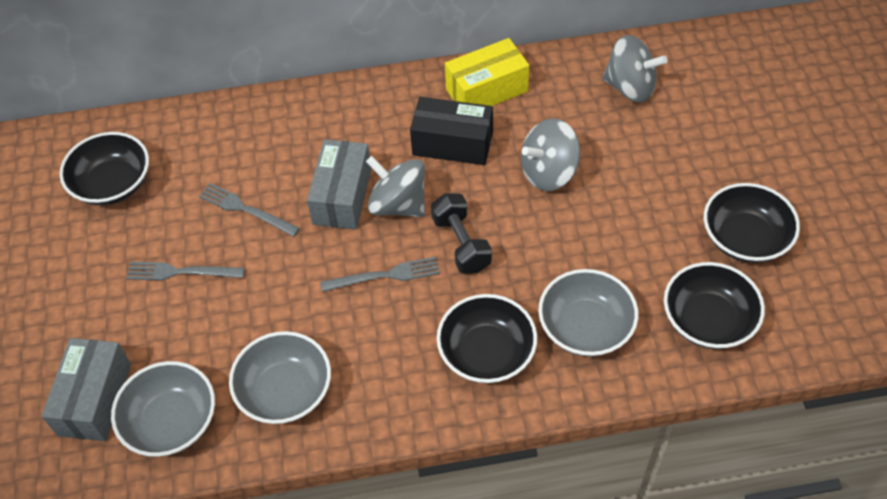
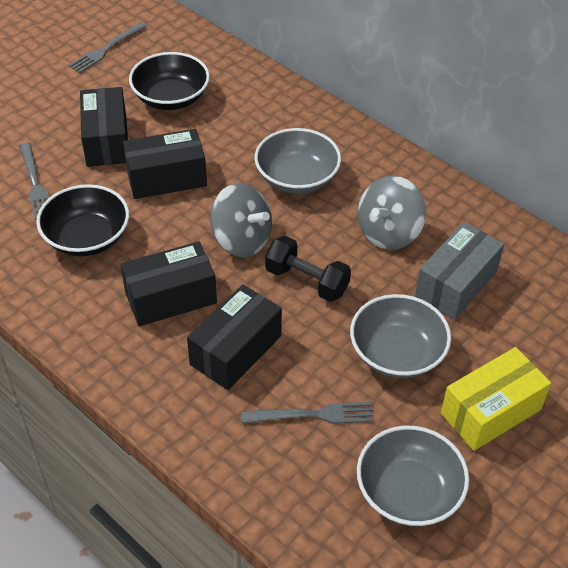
black bowl: [59,132,149,205] [437,294,537,383] [664,262,765,349] [704,183,800,263] = 4 -> [36,184,129,256] [129,52,210,110] = 2
black box: [410,97,493,165] = 1 -> [80,87,128,167] [120,241,217,326] [123,129,207,199] [187,284,282,390] = 4
grey box: [41,338,131,441] [307,139,371,230] = 2 -> [415,222,504,320] = 1
grey spinning top: [366,156,425,217] [521,118,580,191] [602,35,668,103] = 3 -> [210,183,272,257] [358,176,426,250] = 2

